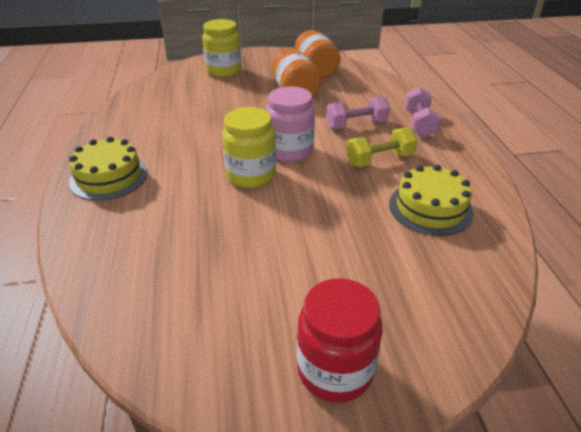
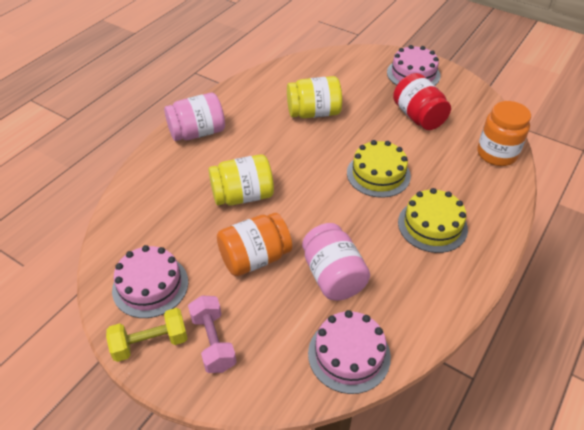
pink cake: none = 0 -> [112,245,188,318] [308,310,391,394] [387,45,441,85] = 3
pink dumbbell: [326,96,390,129] [405,87,441,137] = 2 -> [188,296,236,373] = 1
pink jar: [266,86,315,162] = 1 -> [164,93,225,141] [302,223,370,301] = 2

